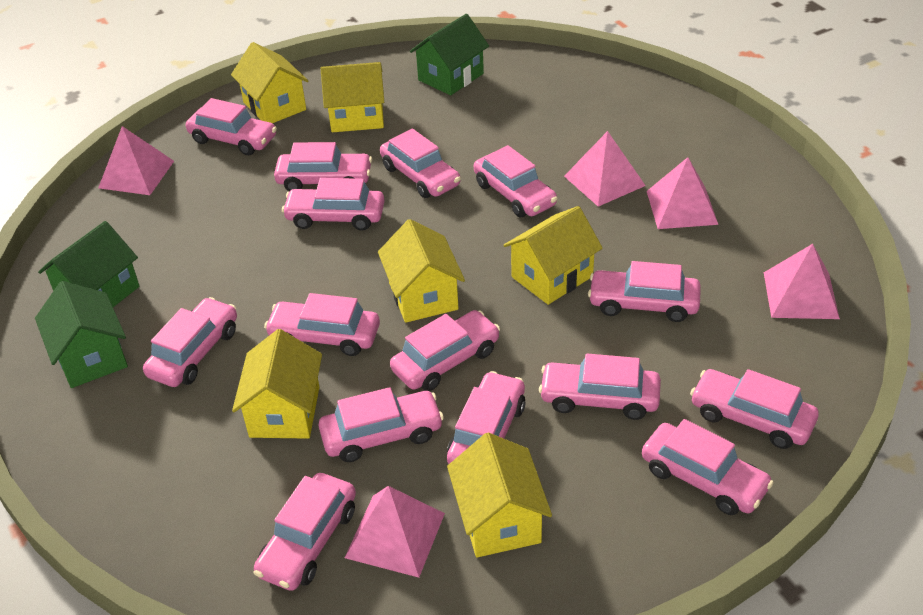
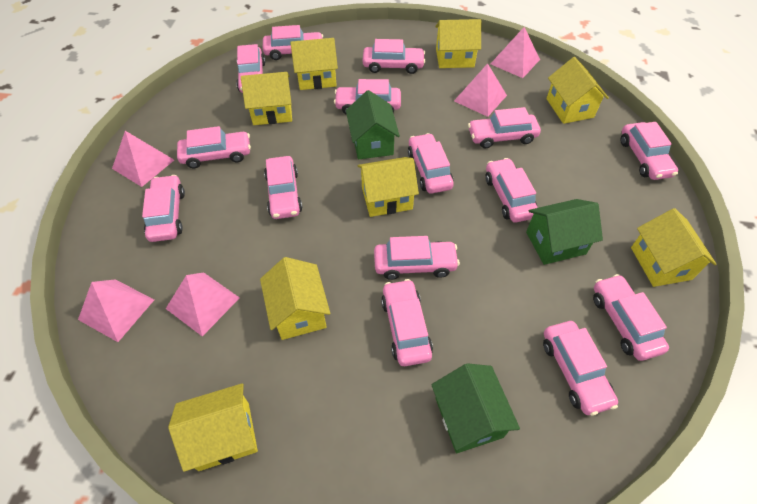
yellow house: [231,42,309,123] [232,329,322,439] [321,62,384,132] [378,219,465,323] [447,432,552,558] [504,206,603,305] = 6 -> [168,383,258,472] [241,72,292,125] [260,257,330,340] [290,38,338,90] [357,157,419,217] [435,19,481,68] [546,57,609,124] [631,208,716,287] = 8

